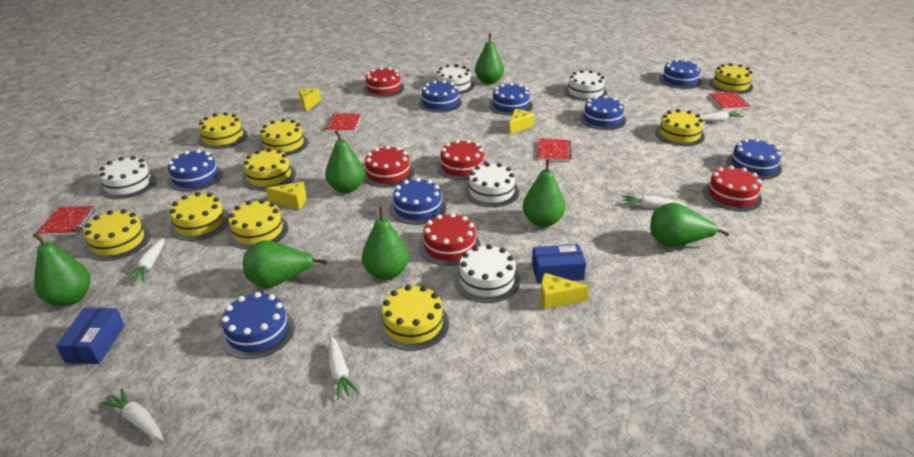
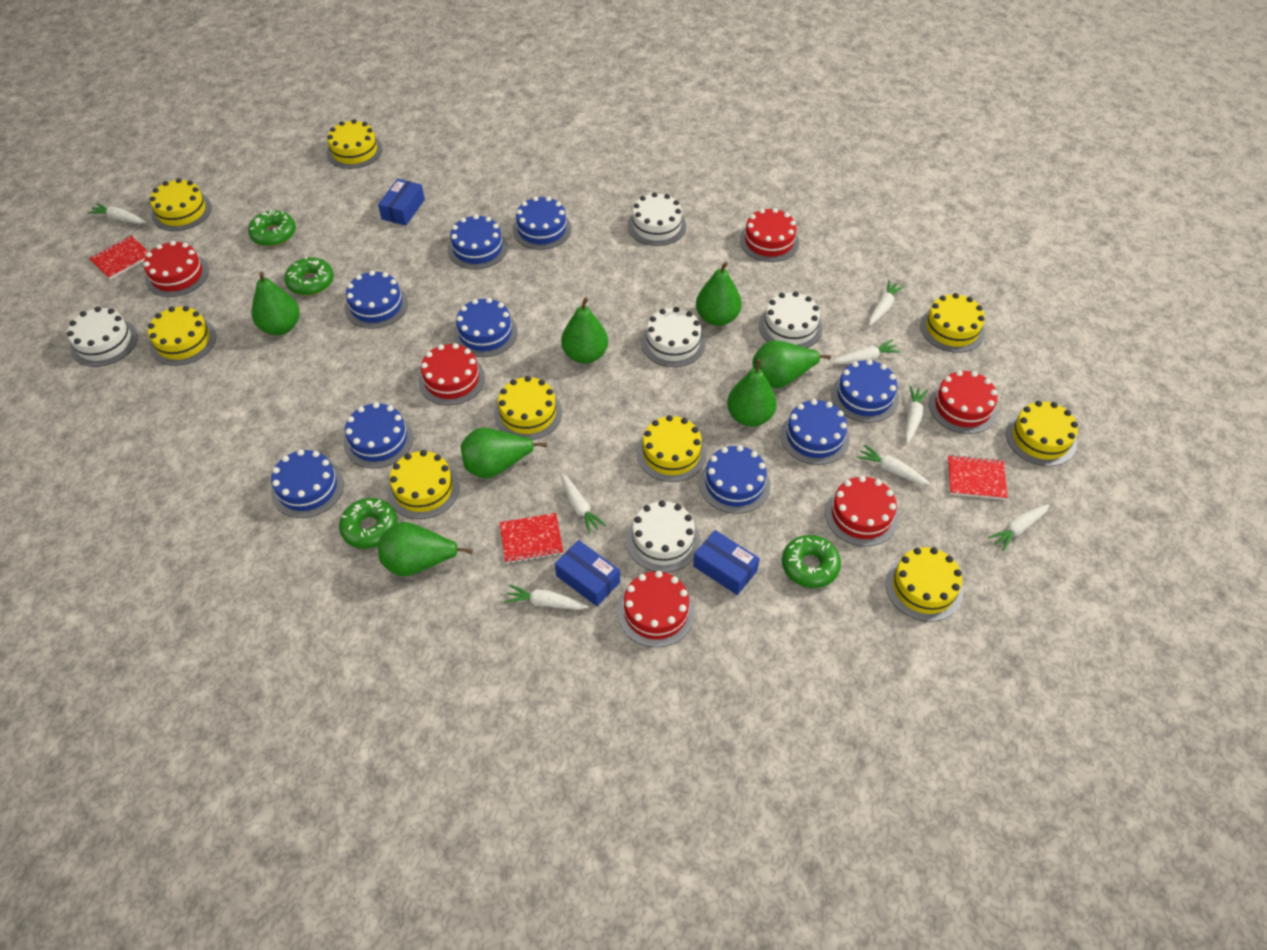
blue box: [56,308,125,364] [532,244,586,283] = 2 -> [378,179,425,226] [555,540,620,606] [693,530,760,595] = 3
blue cake: [167,149,223,192] [220,292,295,359] [390,178,446,225] [419,80,462,113] [489,83,533,116] [580,95,626,130] [659,59,702,89] [726,138,782,179] = 8 -> [271,449,344,518] [343,402,414,469] [345,271,408,329] [448,214,508,269] [453,298,518,357] [513,196,572,250] [699,445,771,514] [780,399,850,465] [831,359,899,423] = 9
green donut: none = 0 -> [248,209,296,246] [284,256,334,296] [339,498,398,549] [782,535,841,588] = 4
red cake: [363,67,405,97] [364,146,415,188] [419,213,481,266] [437,140,487,180] [703,165,762,211] = 5 -> [143,241,209,297] [418,343,485,405] [618,571,695,647] [740,208,799,262] [825,476,898,547] [929,370,998,434] = 6
red notebook: [37,206,95,236] [325,113,361,132] [538,138,572,161] [709,92,751,110] = 4 -> [89,236,149,279] [499,513,563,564] [947,455,1008,500] = 3
white carrot: [102,389,164,441] [126,238,164,282] [329,336,359,400] [622,196,686,208] [700,111,744,122] = 5 -> [87,203,146,224] [504,584,588,610] [561,473,607,534] [832,340,900,364] [856,444,931,485] [869,280,904,326] [905,386,928,444] [988,504,1050,551] = 8
yellow cheese: [266,182,306,209] [299,88,321,112] [509,109,534,135] [541,273,589,309] = 4 -> none = 0

